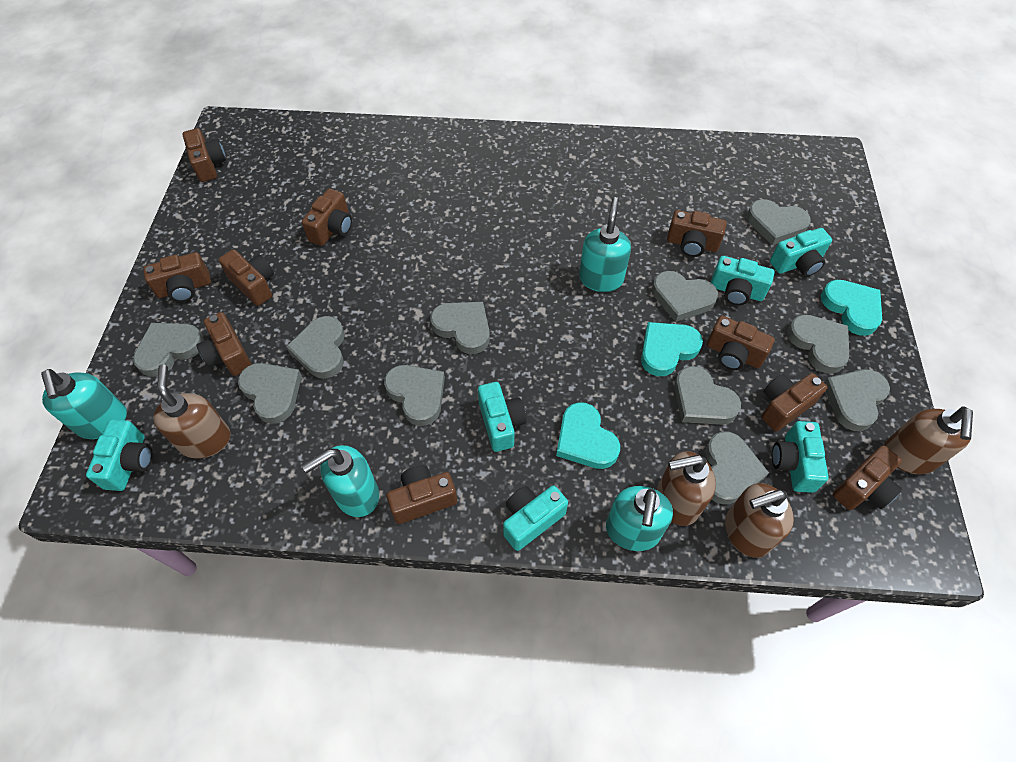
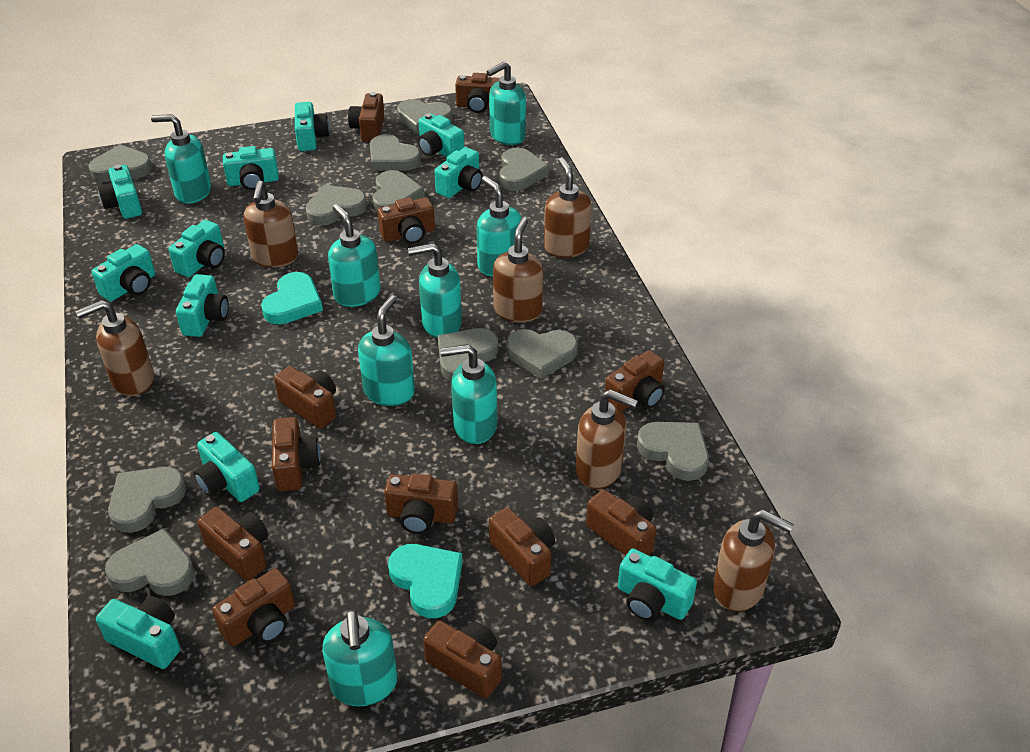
brown camera: [143,252,211,302] [182,128,226,182] [197,312,252,376] [219,249,274,306] [302,188,352,246] [387,466,457,524] [667,210,726,257] [707,316,775,370] [761,373,827,431] [833,445,902,510] = 10 -> [198,507,268,581] [212,568,295,646] [272,417,321,491] [274,366,336,429] [348,92,385,142] [377,197,435,244] [384,474,458,534] [423,620,502,698] [455,73,499,113] [489,507,555,586] [586,489,656,556] [605,350,665,412] = 12
brown soap dispenser: [153,364,231,459] [657,451,716,526] [725,483,794,558] [885,407,973,474] = 4 -> [75,300,154,396] [244,181,298,268] [493,217,543,322] [544,157,592,258] [575,389,638,489] [713,510,794,612] = 6
turquoise camera: [86,419,152,491] [478,382,527,452] [503,485,568,551] [711,256,775,305] [770,228,832,277] [772,421,829,493] = 6 -> [92,244,155,302] [96,596,180,669] [98,165,142,219] [169,220,225,277] [176,274,229,337] [194,432,260,502] [223,146,279,190] [295,102,330,151] [418,113,464,157] [434,147,483,198] [618,549,697,621] = 11
turquoise heart: [556,402,620,469] [641,322,703,376] [821,280,882,336] = 3 -> [261,272,323,325] [388,544,463,618] = 2
turquoise soap dispenser: [41,369,127,439] [302,445,379,517] [579,197,631,292] [606,486,673,551] = 4 -> [151,114,211,204] [322,609,397,706] [328,204,381,307] [358,295,415,406] [408,243,462,338] [440,344,497,444] [476,176,522,276] [486,61,526,145] = 8

